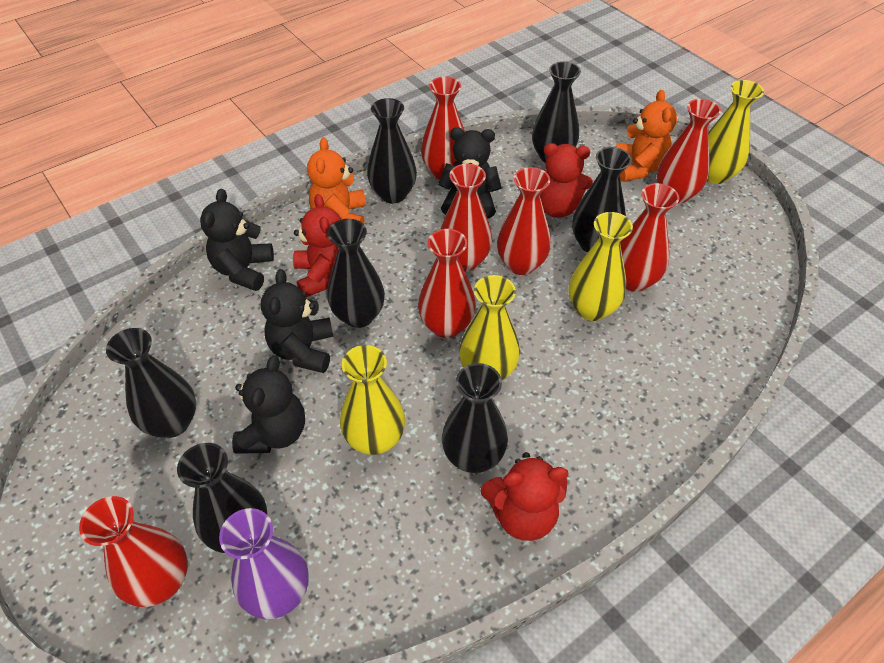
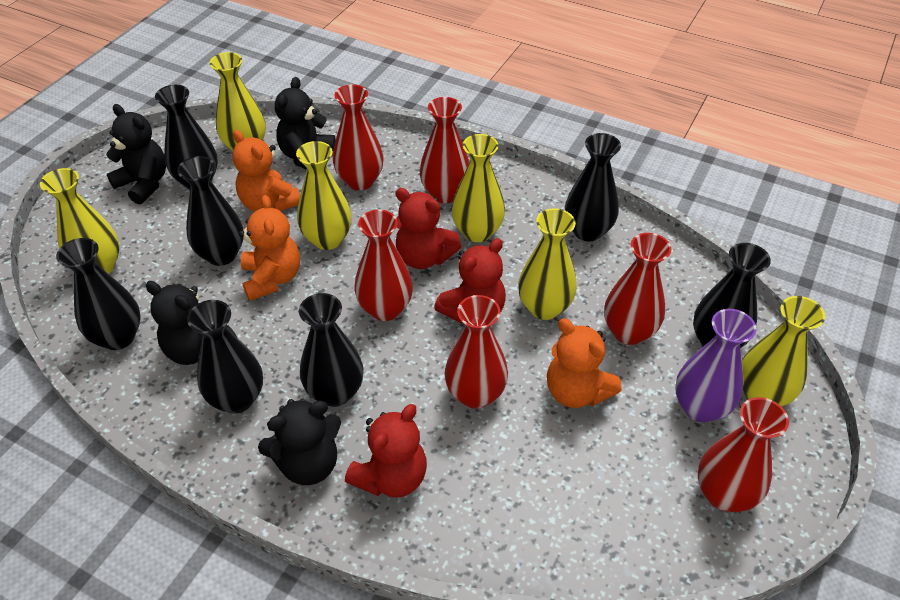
orange teddy bear: [307,138,366,224] [616,90,677,182] = 2 -> [232,130,300,211] [239,195,300,301] [547,318,622,408] = 3
red vase: [79,496,188,607] [418,229,476,338] [421,76,465,180] [440,164,492,271] [497,167,551,275] [620,183,679,292] [657,99,721,204] = 7 -> [333,84,384,190] [354,210,413,321] [419,97,469,203] [445,295,508,409] [604,233,671,345] [698,397,789,512] = 6
yellow vase: [340,345,405,455] [459,275,520,380] [568,212,633,321] [707,80,764,184] = 4 -> [40,168,120,274] [210,52,266,151] [296,141,352,250] [452,134,505,242] [518,208,577,320] [742,296,825,406] = 6

